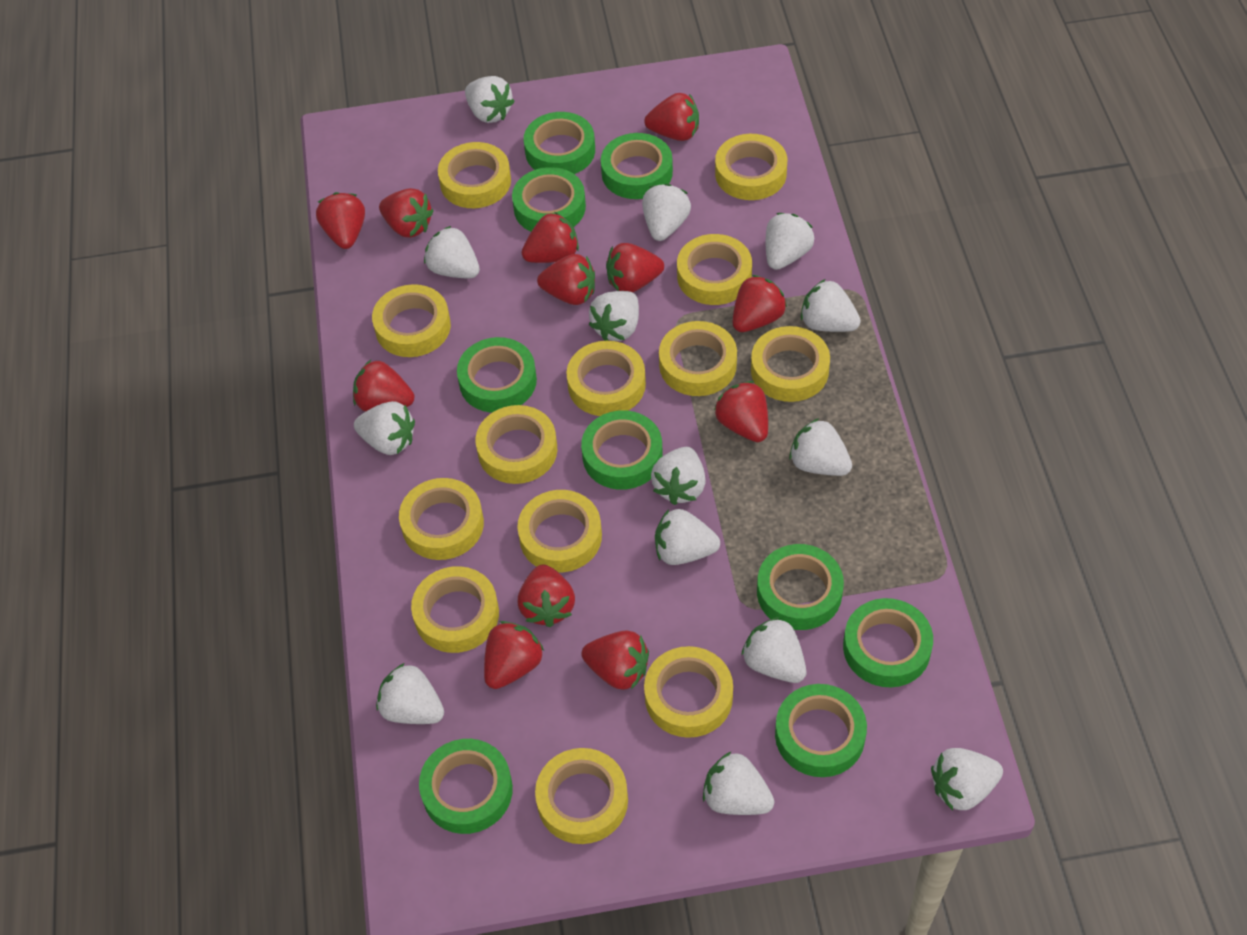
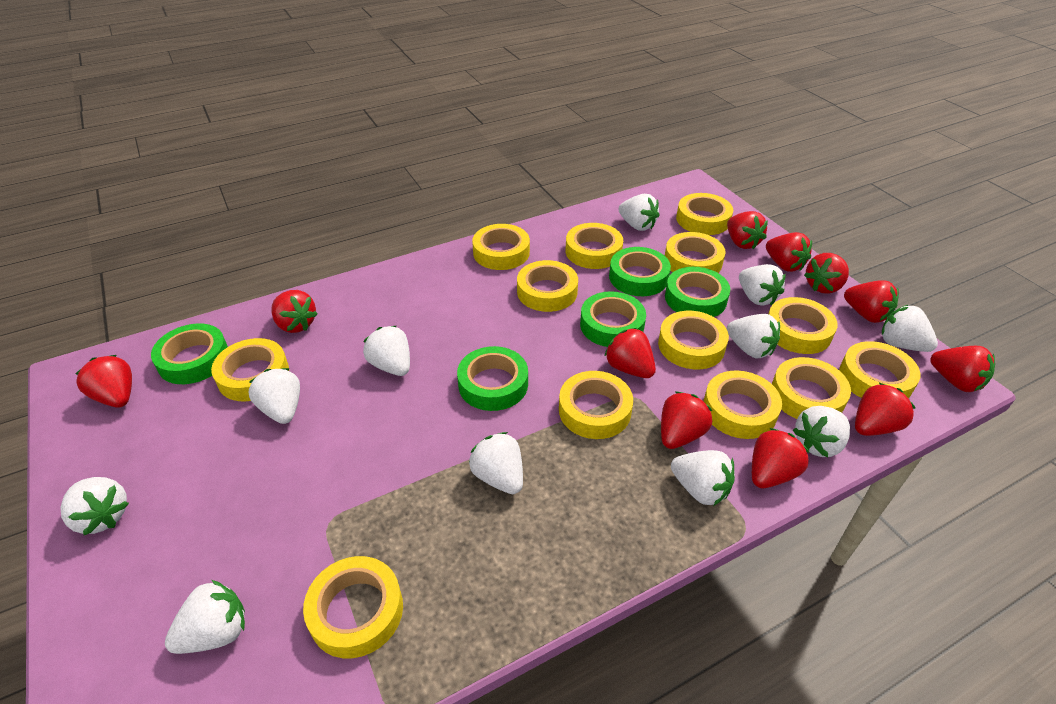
green tape: [419,739,513,834] [457,337,537,413] [512,167,586,232] [524,112,595,174] [581,410,663,490] [601,133,673,199] [757,544,844,630] [775,684,867,777] [843,598,933,687] = 9 -> [151,324,228,384] [457,346,528,411] [580,291,646,347] [609,247,671,296] [665,267,730,317] = 5
red strawberry: [316,192,365,249] [353,360,414,412] [379,188,433,238] [484,621,544,689] [518,564,575,627] [521,212,579,263] [537,254,595,305] [581,630,649,690] [606,243,664,292] [644,93,699,141] [714,381,768,442] [733,275,787,332] = 12 -> [75,355,132,407] [271,290,318,333] [604,328,656,378] [661,391,712,449] [727,211,768,249] [752,428,810,488] [766,232,812,272] [804,253,849,294] [844,280,899,323] [855,383,916,436] [930,346,995,392] = 11
white strawberry: [354,401,415,455] [376,663,444,724] [424,226,480,278] [465,76,515,123] [588,291,639,341] [642,184,691,241] [651,447,705,505] [655,509,720,565] [703,752,774,815] [741,617,806,683] [766,213,814,270] [789,418,852,476] [801,279,861,332] [931,748,1003,811] = 14 -> [61,477,129,535] [165,580,245,654] [249,368,300,424] [363,326,410,376] [469,432,523,494] [618,194,660,231] [671,450,735,506] [727,314,780,358] [739,264,786,305] [793,406,850,457] [882,305,938,352] = 11

